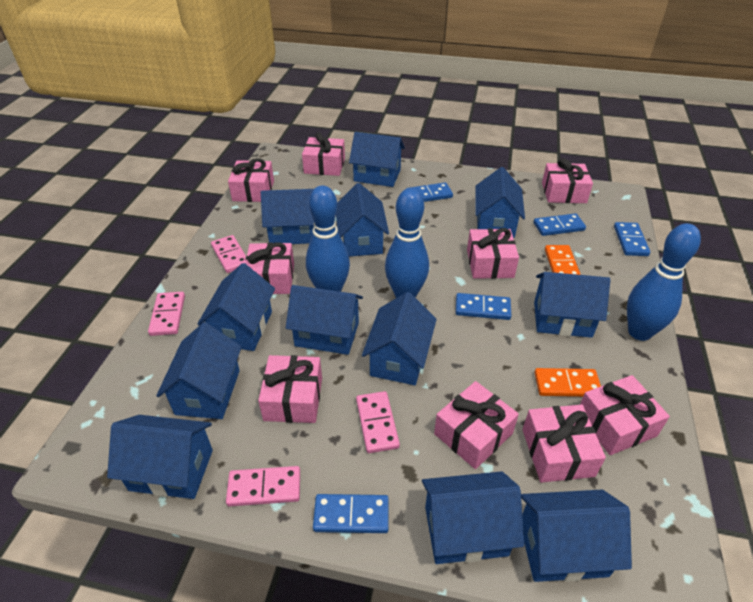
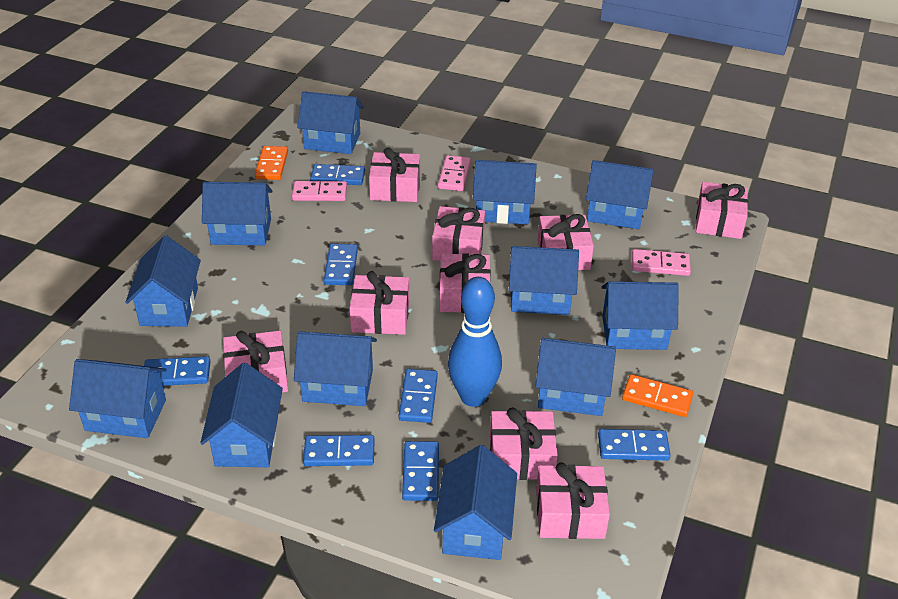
blue bowling pin: [306,185,350,292] [385,188,429,298] [627,223,701,341] = 3 -> [448,277,502,407] = 1
blue domino: [313,494,389,533] [406,182,453,202] [456,293,512,320] [534,213,586,236] [614,222,650,256] = 5 -> [144,356,211,386] [303,435,375,466] [310,164,365,185] [324,244,358,285] [399,369,438,423] [402,441,439,501] [598,429,671,461] = 7
pink domino: [148,292,185,336] [211,235,246,273] [226,466,300,506] [356,391,400,453] = 4 -> [292,181,347,201] [438,155,471,191] [632,249,691,276] = 3

